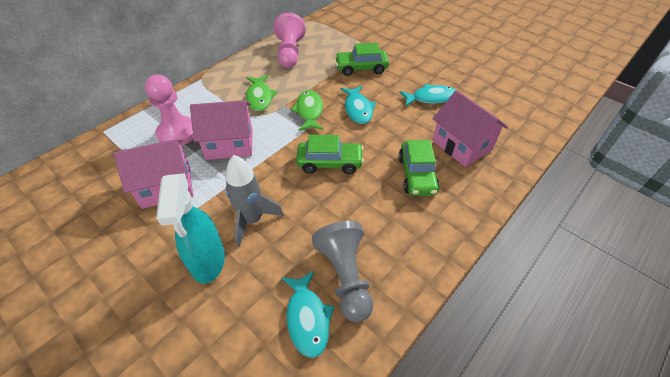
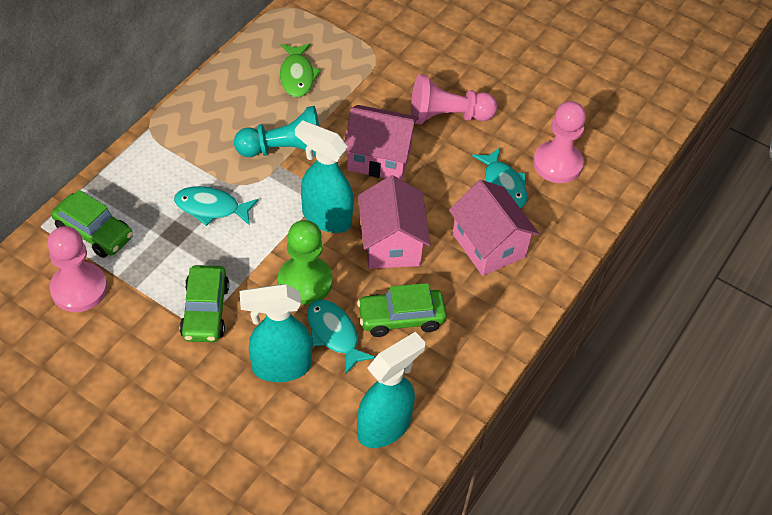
green fish: [246,75,277,111] [291,90,323,131] = 2 -> [280,43,321,97] = 1
green pawn: none = 0 -> [278,220,332,305] = 1
grey pawn: [312,221,373,322] = 1 -> none = 0
grey rocket: [225,155,284,247] = 1 -> none = 0
pink pawn: [145,74,193,146] [273,13,306,68] = 2 -> [47,226,107,312] [411,74,497,124] [533,101,586,183] = 3
turquoise pawn: none = 0 -> [234,106,320,157] = 1
turquoise spray bottle: [156,173,225,284] = 1 -> [240,284,312,382] [295,120,354,233] [357,332,425,448] = 3

